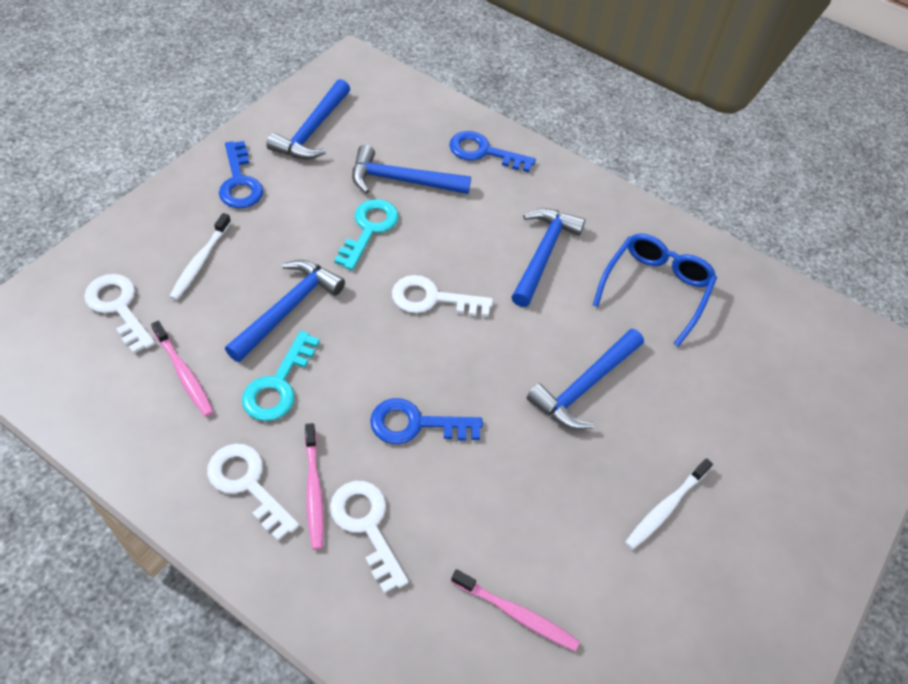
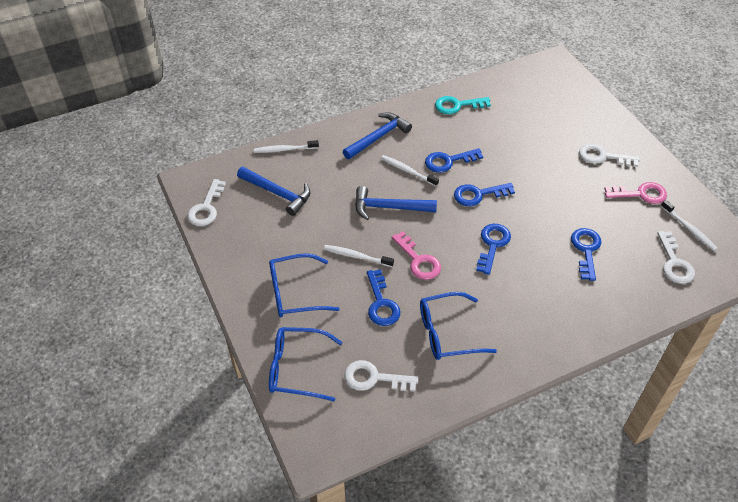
blue glasses: [593,233,717,347] = 1 -> [269,253,340,317] [269,327,343,401] [420,292,497,360] = 3
blue hammer: [225,260,345,362] [266,79,350,159] [352,145,471,194] [512,209,585,307] [527,329,644,430] = 5 -> [237,167,311,216] [343,112,412,159] [355,186,437,220] = 3
blue key: [219,141,264,208] [370,398,483,444] [449,131,536,172] = 3 -> [367,269,400,326] [425,148,483,173] [454,183,515,206] [476,224,511,275] [571,228,602,281] = 5
pink key: none = 0 -> [392,231,441,280] [604,182,667,204] = 2
pink toothbrush: [151,321,214,417] [305,423,324,550] [451,569,580,652] = 3 -> none = 0
turquoise key: [242,331,320,421] [334,199,398,270] = 2 -> [435,96,491,114] = 1
white toothbrush: [169,213,231,300] [625,458,713,550] = 2 -> [254,140,319,153] [324,245,394,267] [381,155,439,186] [661,200,718,251] = 4

